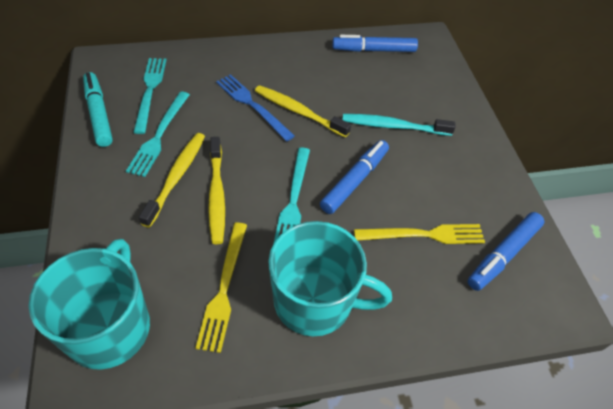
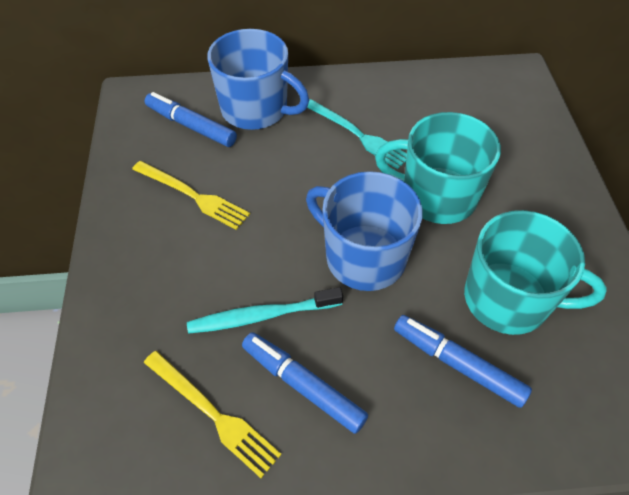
blue fork: [216,74,295,141] = 1 -> none = 0
blue mug: none = 0 -> [207,29,309,130] [306,171,423,291] = 2
turquoise fork: [126,91,190,177] [133,58,167,134] [273,148,310,244] = 3 -> [307,99,407,169] = 1
turquoise marker: [83,72,113,147] = 1 -> none = 0
yellow toothbrush: [139,133,205,227] [208,137,225,244] [255,85,351,138] = 3 -> none = 0

